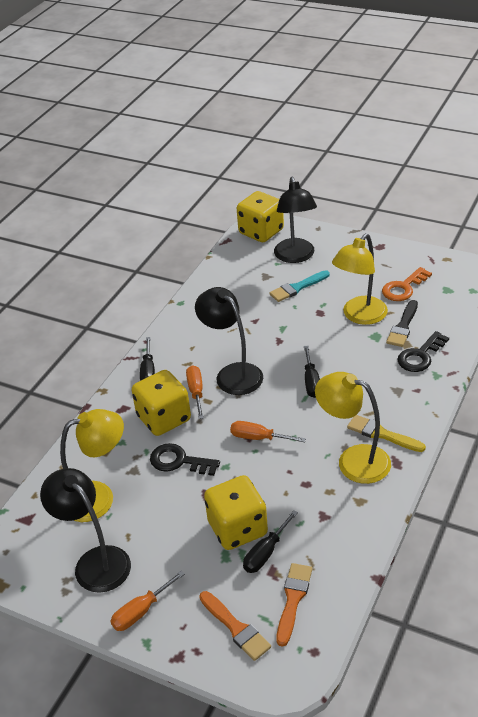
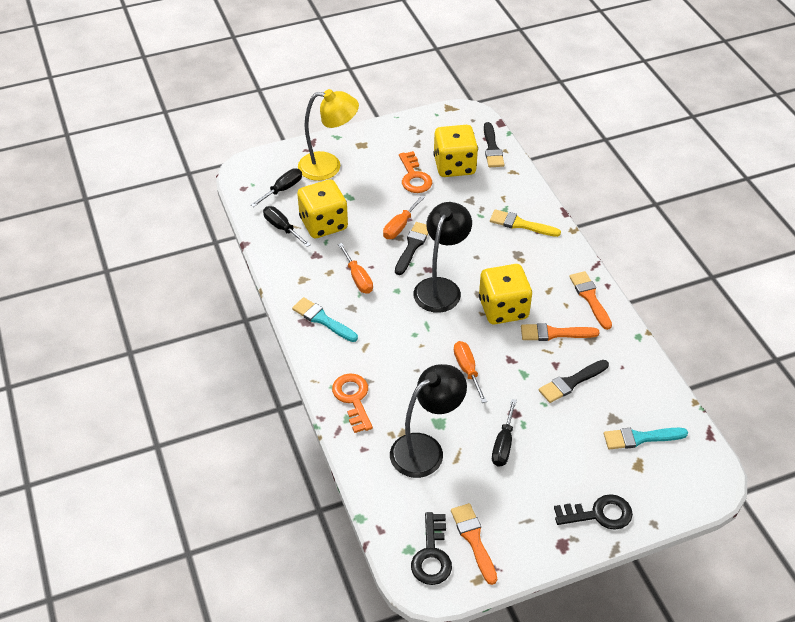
black brush: [386,300,418,347] = 1 -> [395,222,428,275] [484,122,505,167] [539,360,609,403] = 3
black lamp: [40,468,131,593] [195,287,263,395] [274,177,317,263] = 3 -> [390,364,467,478] [414,202,472,313] = 2
orange brush: [199,591,271,661] [276,563,312,647] = 2 -> [451,503,497,585] [521,323,599,341] [569,271,612,330] = 3
orange key: [382,267,432,301] = 1 -> [332,373,373,433] [399,151,432,193] = 2
turquoise brush: [269,270,330,302] = 1 -> [292,297,358,342] [604,428,688,449] = 2
yellow lamp: [60,409,124,522] [315,372,391,484] [332,234,388,325] = 3 -> [298,89,359,181] = 1

